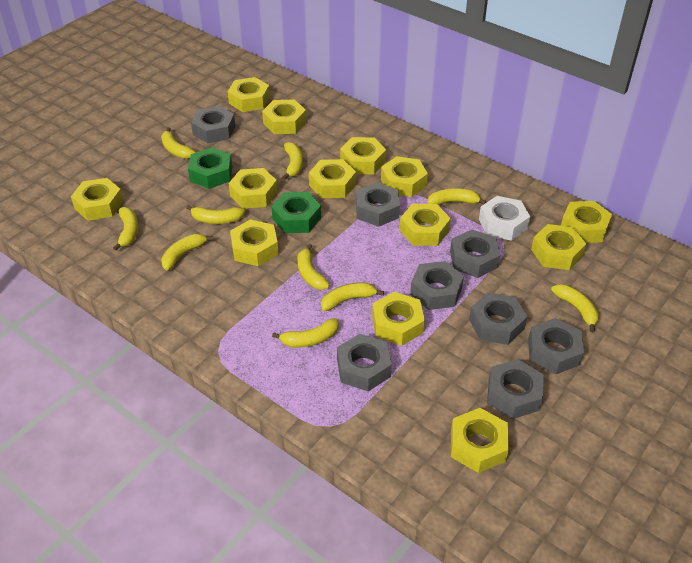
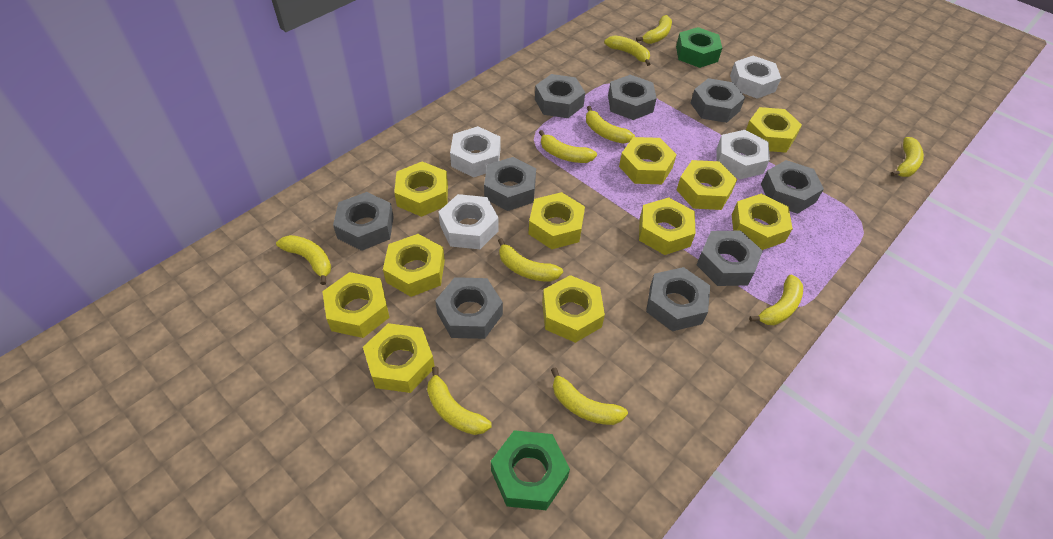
grey nut: [191,106,235,143] [337,334,392,391] [356,182,400,227] [410,261,464,310] [450,230,500,278] [469,292,527,345] [487,359,544,419] [528,318,584,375] = 8 -> [333,192,394,251] [435,277,503,339] [484,157,536,211] [535,74,585,118] [608,75,657,120] [646,267,710,331] [691,78,745,123] [697,231,763,286] [761,160,824,214] = 9
white nut: [479,196,530,241] = 1 -> [439,194,499,249] [450,126,500,178] [716,130,770,179] [730,56,781,99] = 4
yellow nut: [71,178,124,221] [228,77,270,112] [229,168,278,209] [230,219,279,266] [262,99,306,134] [309,159,356,198] [340,137,386,174] [372,292,425,346] [381,156,428,197] [400,204,451,246] [451,408,509,473] [531,224,586,270] [561,201,612,243] = 13 -> [322,272,390,338] [363,323,435,393] [383,234,445,297] [394,161,448,217] [528,192,585,249] [542,275,605,343] [619,137,677,184] [639,197,696,255] [677,160,737,210] [732,194,793,250] [746,107,802,153] = 11

